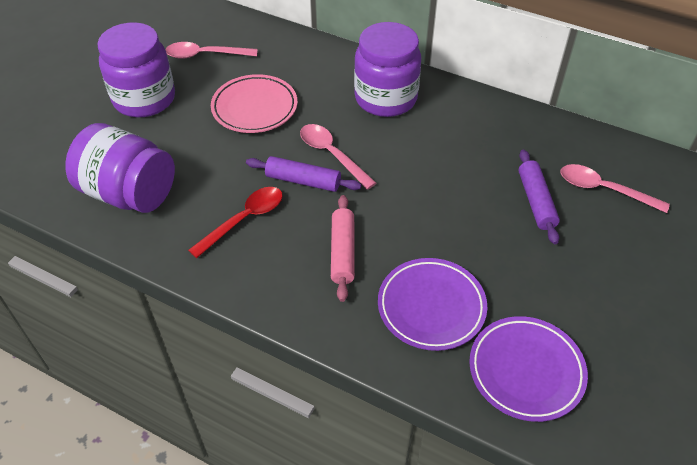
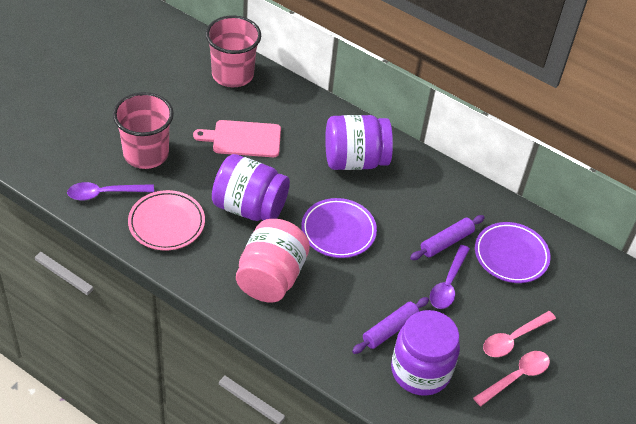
pink cup: none = 0 -> [113,92,174,169] [206,16,261,87] = 2
pink cutting board: none = 0 -> [193,120,281,157] = 1
pink jar: none = 0 -> [236,219,310,302] = 1
pink rolling pin: [331,195,355,302] = 1 -> none = 0
pink spoon: [165,42,258,59] [300,124,376,190] [560,164,670,213] = 3 -> [473,351,550,406] [483,311,556,357] = 2
purple spoon: none = 0 -> [67,182,154,200] [430,245,470,309] = 2
red spoon: [188,187,283,258] = 1 -> none = 0

